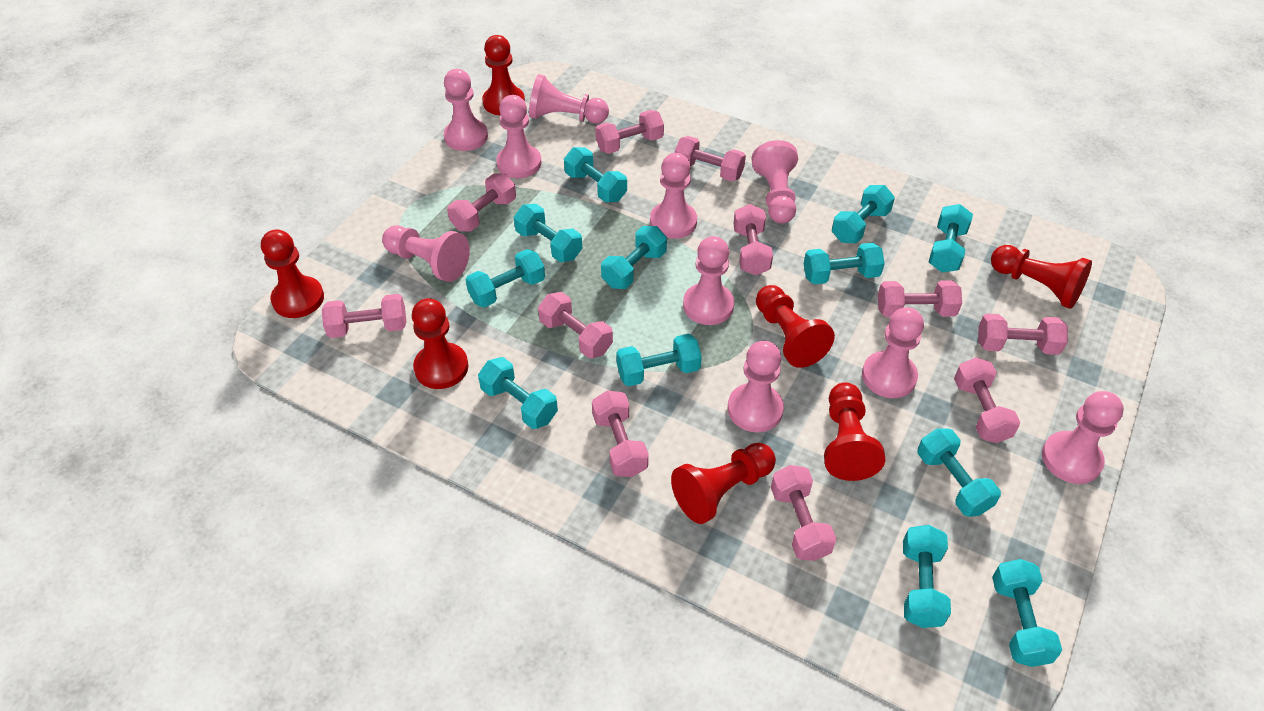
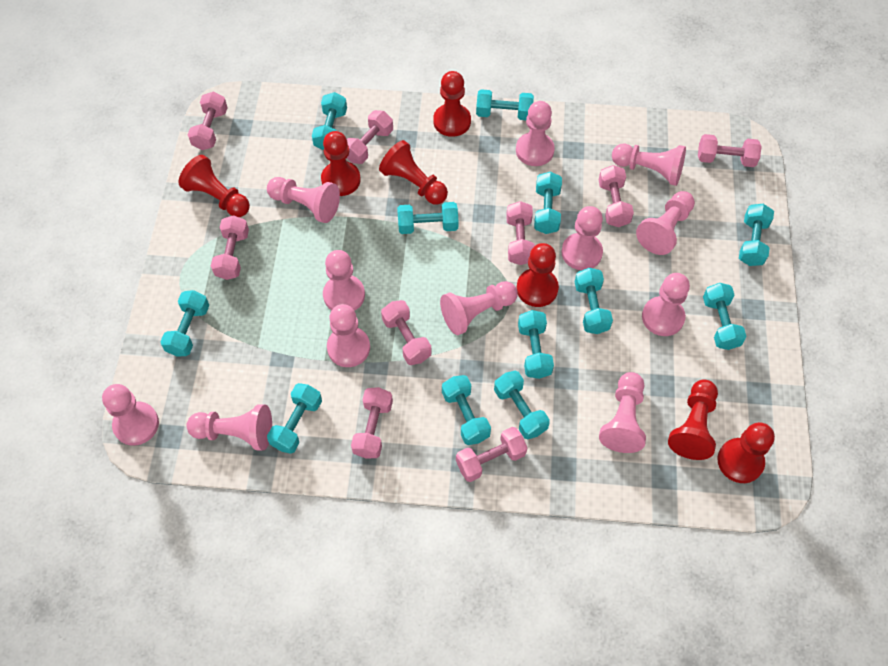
pink dumbbell: [322,294,406,338] [447,173,516,232] [538,292,613,358] [592,390,649,477] [595,110,664,154] [675,136,746,181] [733,204,773,275] [771,465,836,561] [878,281,962,317] [954,357,1020,443] [978,314,1068,355] = 11 -> [188,92,228,150] [211,215,249,280] [347,110,393,164] [351,387,393,458] [381,300,432,365] [456,427,527,482] [506,201,535,265] [598,165,634,227] [698,134,762,167] = 9
pink pawn: [382,226,470,282] [444,69,488,151] [496,95,541,178] [529,74,609,124] [650,153,697,239] [683,236,734,325] [728,341,784,432] [751,140,798,224] [862,307,924,398] [1042,391,1124,484] = 10 -> [102,384,159,446] [186,404,272,451] [267,177,340,223] [323,250,365,311] [327,304,370,367] [440,281,518,335] [516,101,555,166] [561,206,603,270] [599,372,646,453] [612,143,686,186] [636,191,695,255] [642,273,690,336] = 12

